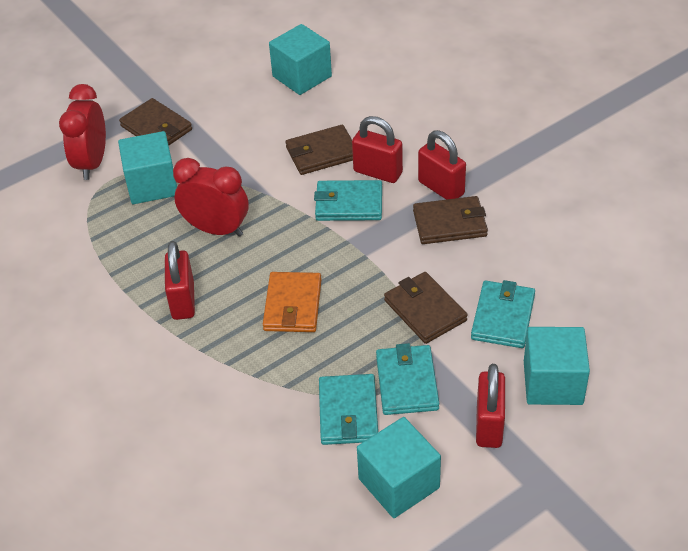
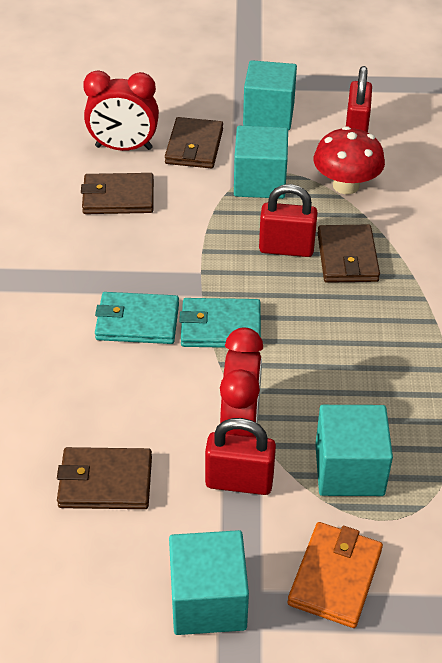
red mushroom: none = 0 -> [314,126,385,194] = 1
red padlock: [165,241,195,320] [352,116,403,183] [418,130,466,200] [476,364,505,448] = 4 -> [205,418,276,495] [259,184,318,257] [346,66,372,132] = 3
turquoise wallet: [314,180,382,221] [319,374,378,445] [376,343,439,415] [471,280,535,348] = 4 -> [95,292,179,344] [179,298,261,348] = 2

